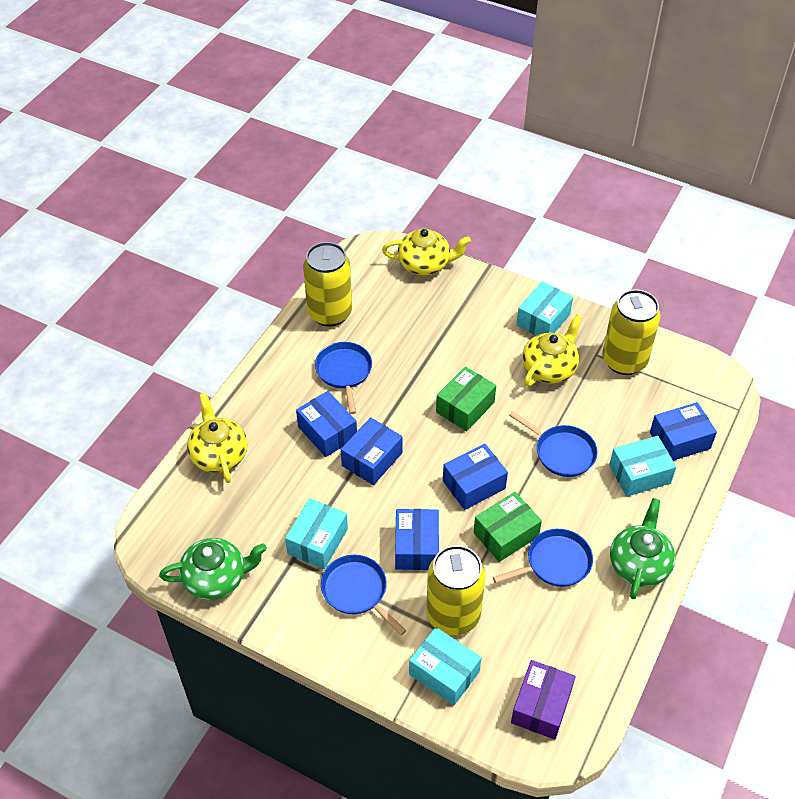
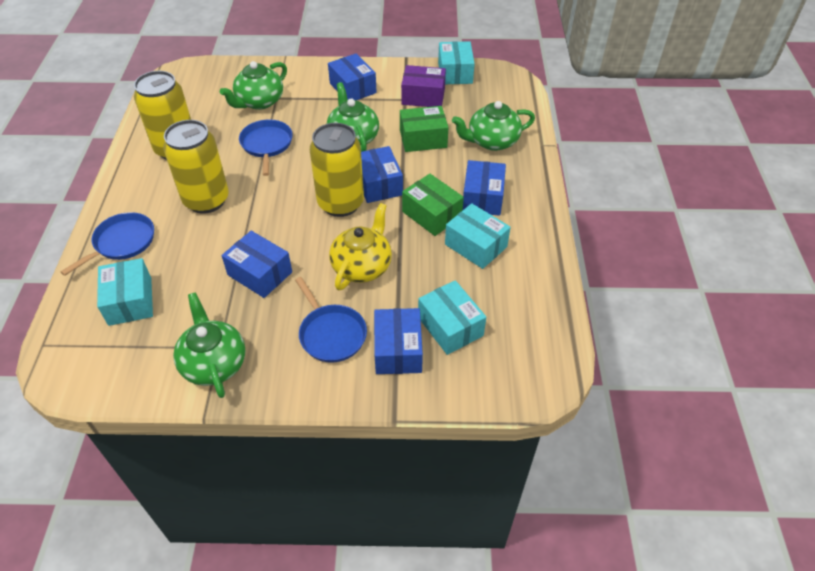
blue pan: [315,342,372,414] [321,555,407,635] [493,529,593,587] [509,411,598,477] = 4 -> [61,212,154,276] [239,120,293,176] [295,277,367,363] = 3
green teapot: [159,538,267,600] [610,498,675,599] = 2 -> [173,292,245,398] [220,61,287,110] [327,82,379,152] [452,101,535,151] = 4
yellow teapot: [187,393,248,483] [382,228,471,276] [522,315,582,387] = 3 -> [329,203,392,290] = 1

